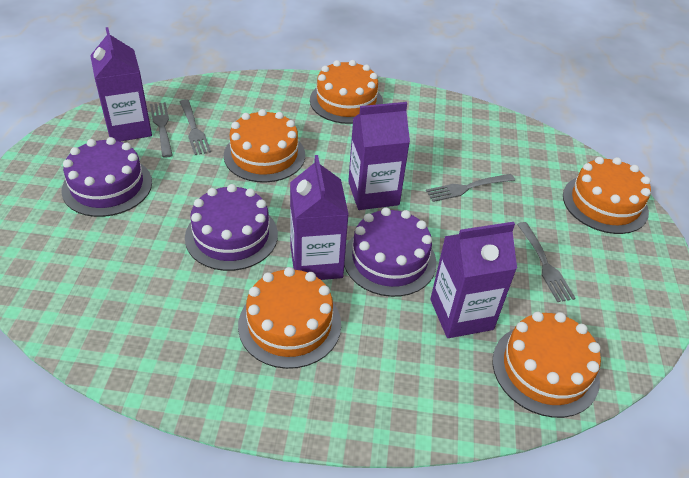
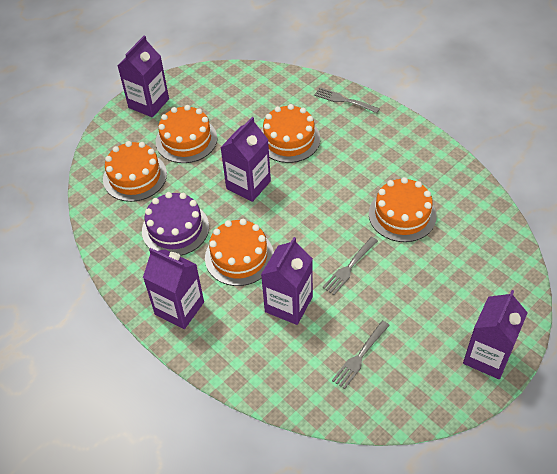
grey fork: [150,102,173,158] [180,99,211,155] [426,174,515,202] [517,222,576,302] = 4 -> [314,87,380,113] [322,237,378,295] [332,321,390,389] = 3
purple cake: [62,137,152,217] [185,184,278,271] [344,208,436,297] = 3 -> [142,192,209,256] = 1
purple carton: [90,27,152,141] [290,155,349,280] [348,102,410,210] [430,222,517,338] = 4 -> [117,35,169,117] [143,248,204,329] [220,117,271,202] [261,237,313,325] [463,290,528,379] = 5

